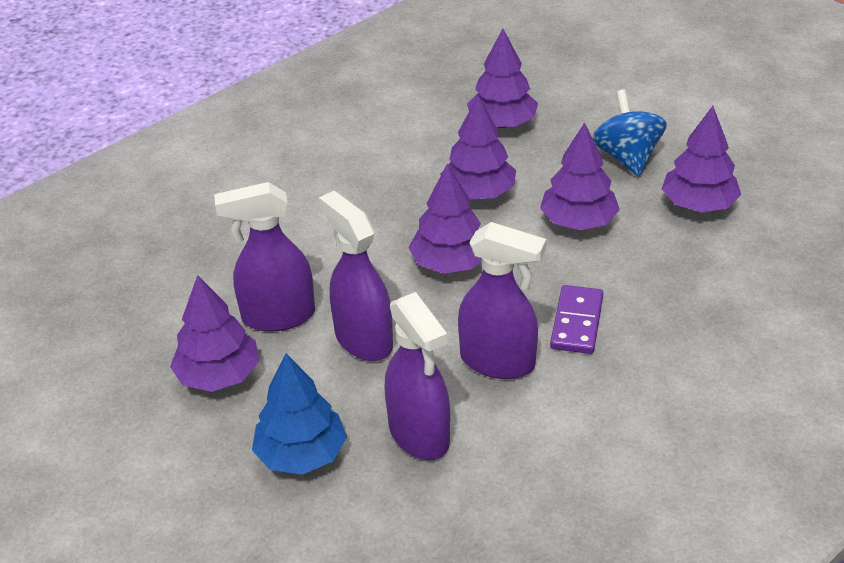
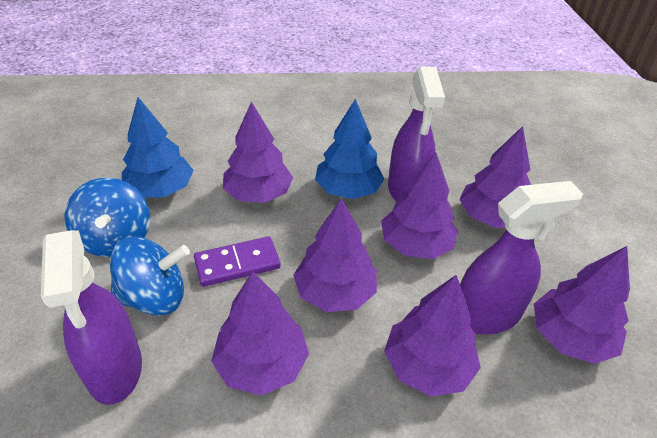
blue spinning top: [592,90,667,176] = 1 -> [64,178,150,257] [110,236,190,316] = 2
blue tree: [252,353,347,475] = 1 -> [122,97,194,198] [315,99,384,199] = 2
purple spray bottle: [214,182,315,332] [319,191,393,361] [384,292,450,460] [458,222,546,379] = 4 -> [41,230,142,405] [388,67,445,201] [460,181,583,334] = 3
purple tree: [170,275,259,392] [408,164,482,274] [440,96,516,199] [467,29,538,128] [540,122,620,230] [662,106,741,212] = 6 -> [211,271,309,395] [223,101,293,203] [293,198,377,312] [381,152,458,259] [384,275,481,397] [459,126,531,228] [534,246,630,364] = 7

